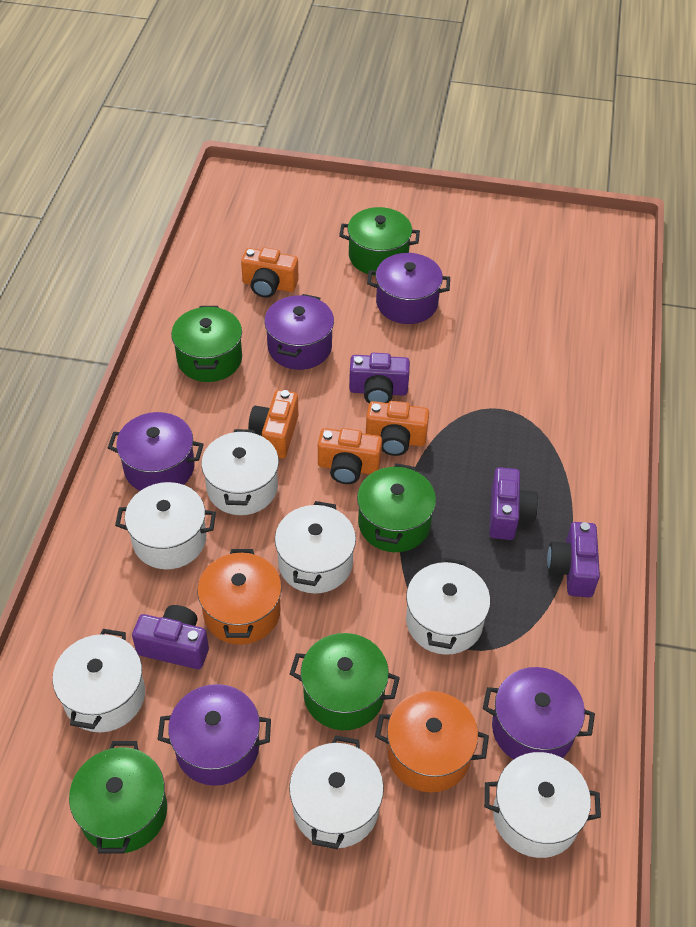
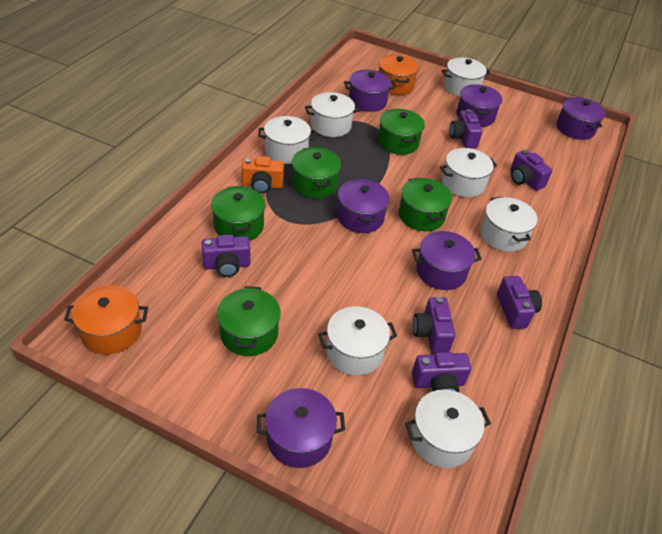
orange camera: [241,247,299,298] [248,390,298,458] [318,428,382,484] [366,401,429,456] = 4 -> [241,156,284,194] = 1
purple camera: [132,605,209,669] [349,353,410,403] [489,467,538,540] [547,522,600,597] = 4 -> [202,235,251,277] [412,352,471,392] [413,297,455,353] [449,109,483,148] [497,276,542,329] [510,150,552,191] = 6
purple pot: [108,412,204,491] [158,684,271,786] [264,294,334,370] [367,253,450,324] [483,667,595,760] = 5 -> [257,388,345,468] [337,179,390,233] [344,70,396,112] [412,231,481,290] [457,84,502,127] [557,97,605,140] = 6

